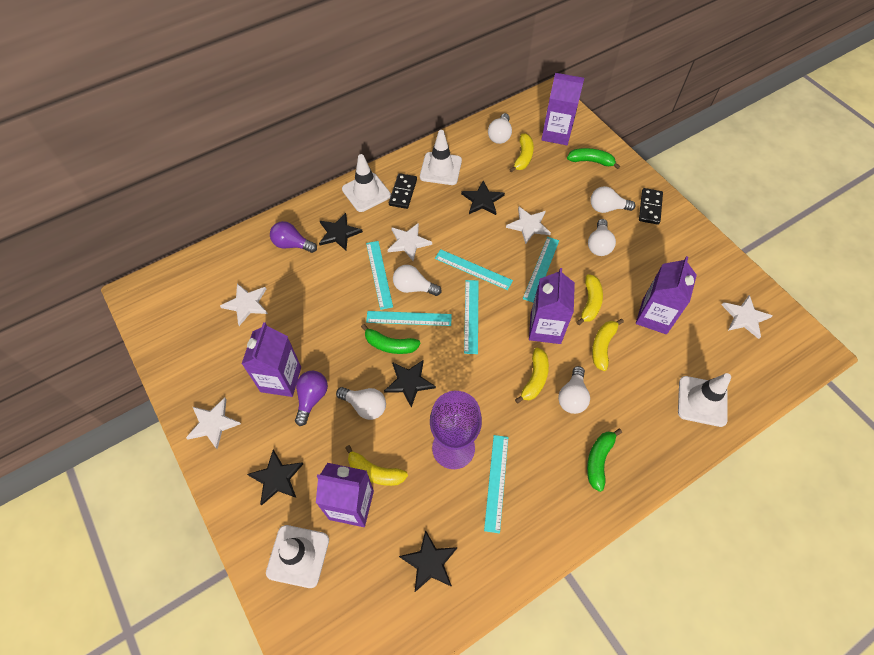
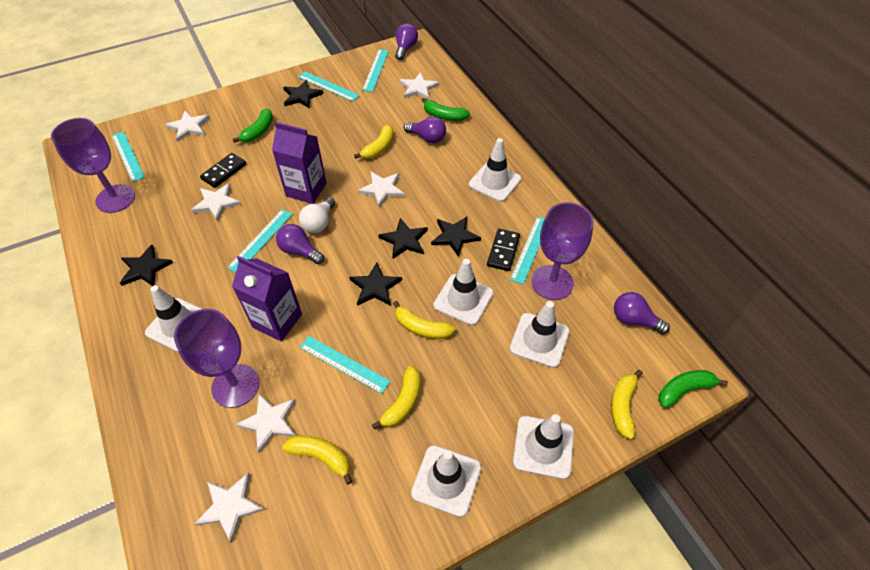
purple carton: [242,322,301,397] [316,463,374,527] [529,268,575,344] [541,73,584,145] [636,256,697,334] = 5 -> [232,256,302,341] [272,122,327,204] = 2
purple goblet: [430,391,482,469] = 1 -> [51,118,135,213] [174,309,260,408] [531,202,594,300] = 3
purple light bulb: [270,221,317,253] [295,371,328,426] = 2 -> [276,224,324,264] [395,23,418,60] [404,116,446,143] [614,292,670,334] = 4
white light bulb: [336,387,386,420] [393,265,442,296] [488,113,512,144] [558,366,590,414] [588,219,616,256] [590,186,635,213] = 6 -> [299,197,335,233] = 1
white star: [186,398,241,449] [220,284,268,326] [388,223,432,261] [506,207,551,244] [721,295,773,339] = 5 -> [165,111,210,142] [191,183,241,221] [195,473,264,543] [235,394,296,453] [358,172,405,207] [399,72,439,100] = 6
white traffic cone: [266,525,329,588] [342,154,391,212] [420,130,462,185] [678,373,731,427] = 4 -> [145,285,202,352] [411,445,481,517] [433,259,494,326] [469,138,521,202] [510,301,570,368] [513,414,574,479] = 6

